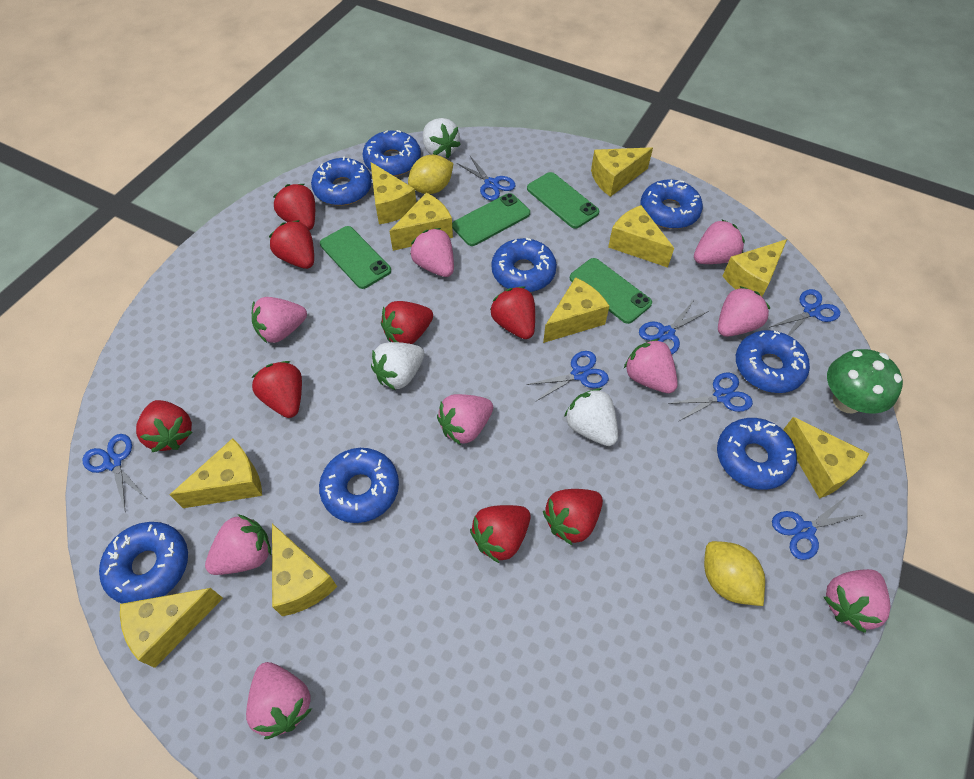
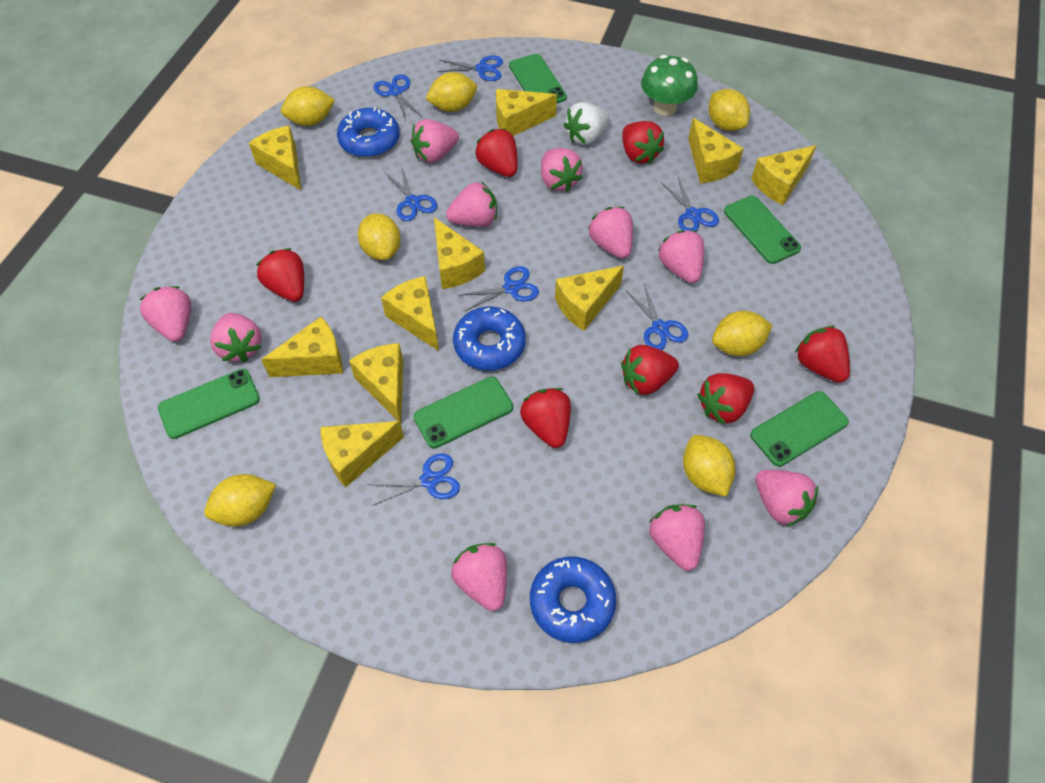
blue donut: [99,522,188,603] [311,157,372,206] [319,448,399,523] [363,130,421,176] [492,238,557,292] [640,179,703,229] [717,418,797,490] [736,330,810,393] = 8 -> [337,107,400,157] [453,307,526,370] [530,557,616,643] = 3
green phone: [320,226,391,289] [452,193,530,246] [527,172,599,229] [570,258,652,324] = 4 -> [158,369,260,439] [413,377,513,448] [509,54,567,103] [724,196,801,264] [750,391,849,467] = 5
pink strawberry: [205,514,271,575] [246,662,312,739] [252,297,307,343] [410,228,454,277] [437,394,493,445] [624,339,678,393] [694,220,745,264] [718,286,770,337] [824,569,890,633] = 9 -> [139,286,191,342] [210,313,262,362] [411,119,459,163] [446,181,497,227] [451,543,507,611] [541,148,583,192] [588,207,633,259] [649,504,705,571] [658,230,704,283] [755,470,818,527] = 10
red strawberry: [136,400,192,452] [251,361,302,418] [269,220,314,269] [273,184,315,230] [381,301,433,344] [470,505,531,563] [490,286,535,339] [543,489,603,545] = 8 -> [256,248,304,302] [475,129,517,177] [520,388,571,448] [621,345,679,395] [622,121,664,164] [697,373,754,424] [795,326,850,383] = 7
white strawberry: [371,342,424,390] [423,118,461,158] [564,388,618,446] = 3 -> [564,102,609,145] = 1
yellow lemon: [408,155,454,194] [704,541,765,606] = 2 -> [204,474,276,527] [281,86,335,126] [358,213,401,260] [425,72,477,112] [683,435,735,497] [709,89,750,131] [712,311,772,356] = 7

